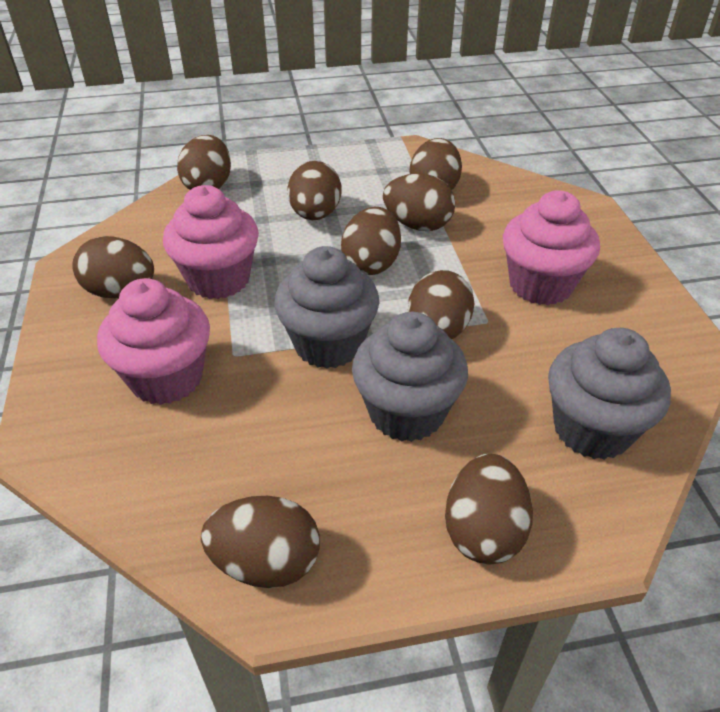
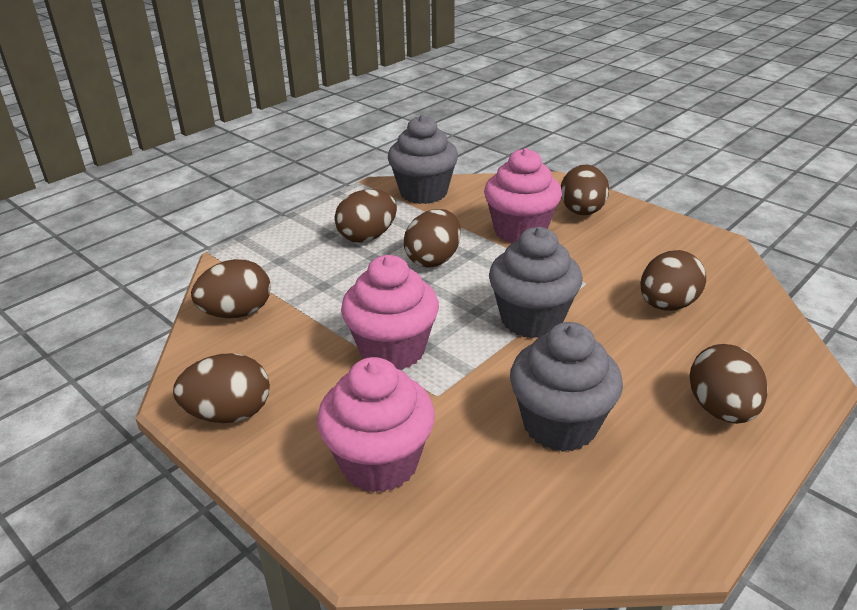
brown egg: [72,236,154,298] [177,135,231,190] [201,496,320,588] [287,161,342,220] [341,207,401,275] [383,173,455,231] [408,270,474,339] [410,138,462,190] [445,454,533,564] = 9 -> [173,353,270,423] [191,259,271,318] [335,189,397,243] [404,209,461,268] [561,165,609,215] [640,250,706,310] [690,344,768,424] = 7

